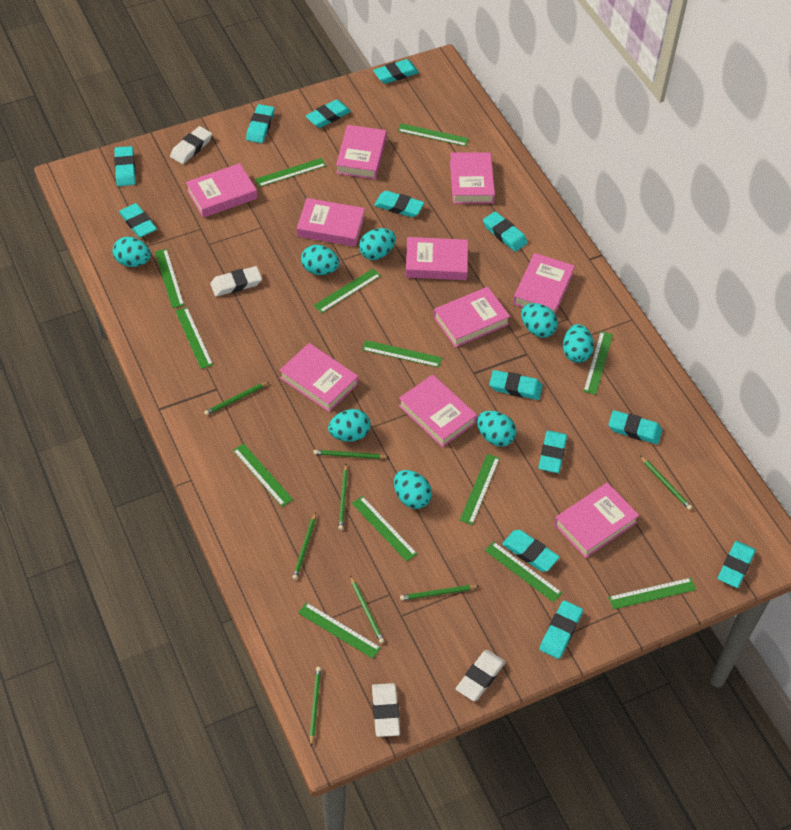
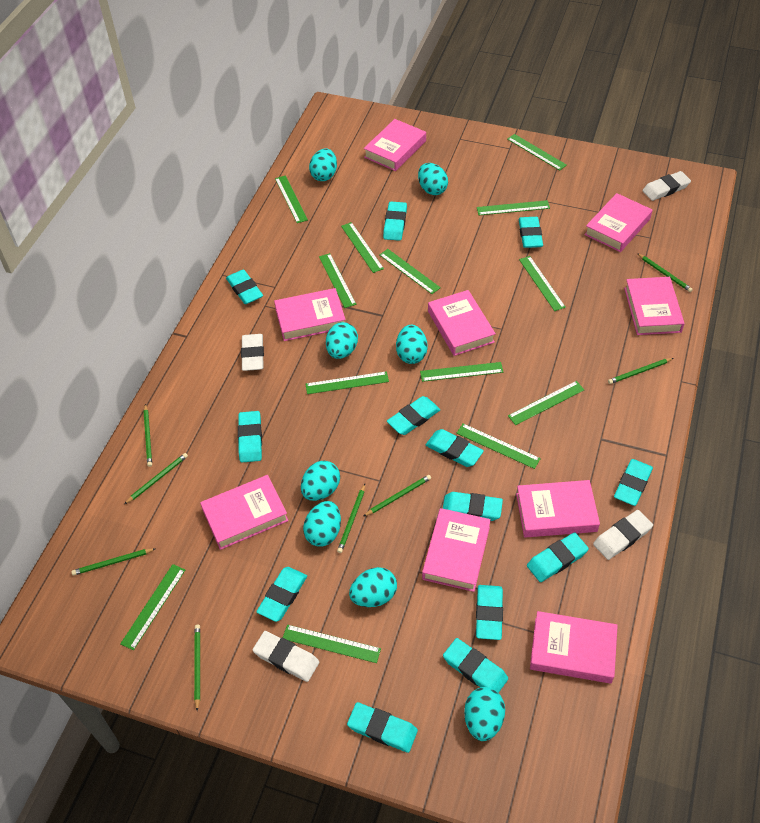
pink book: [186,163,257,218] [279,343,358,412] [297,198,365,247] [336,125,387,179] [399,375,477,447] [405,237,468,280] [433,287,510,348] [450,152,495,204] [513,253,575,314] [554,483,639,558] = 10 -> [200,475,288,550] [274,288,346,341] [364,119,426,171] [422,508,491,592] [428,290,496,356] [516,480,600,538] [530,611,618,684] [584,193,653,252] [624,277,685,335] = 9

